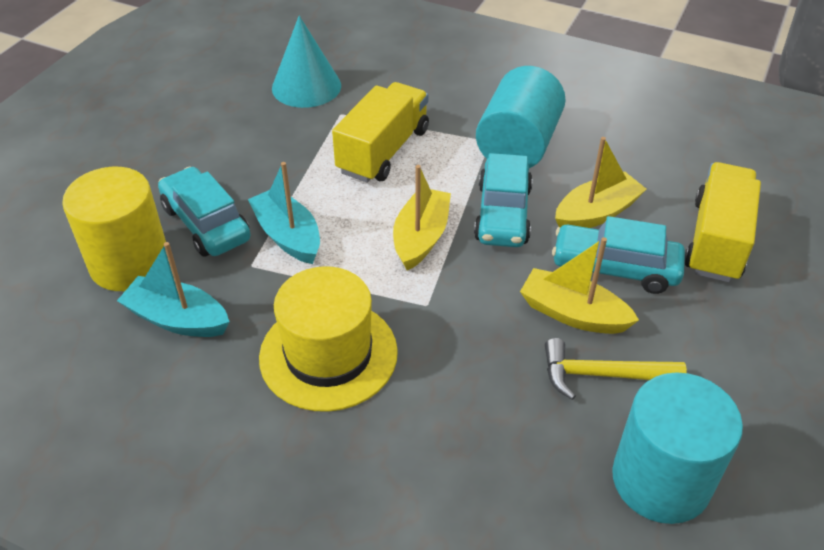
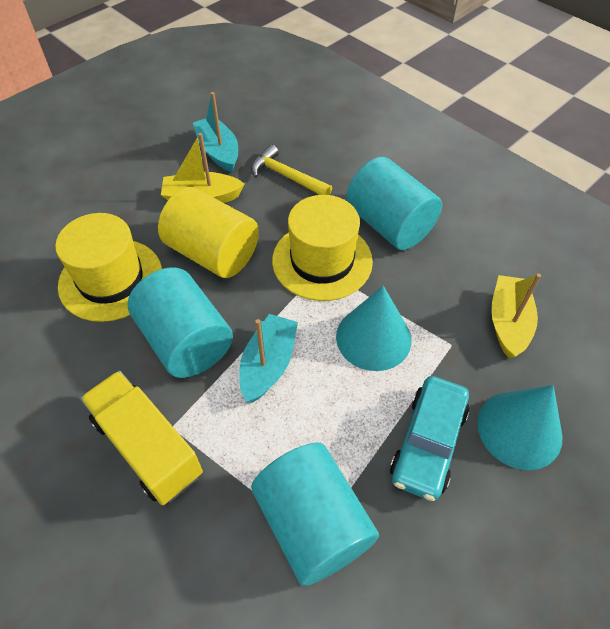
turquoise car: [158,167,251,257] [474,153,533,247] [552,216,685,294] = 3 -> [390,376,469,501] = 1
turquoise cone: [272,16,341,108] = 1 -> [336,286,411,371] [477,385,563,470] = 2
turquoise cylinder: [476,66,566,168] [612,372,743,524] = 2 -> [128,267,233,378] [251,443,379,586] [346,157,442,250] = 3
yellow boat: [393,165,451,271] [520,237,639,334] [555,137,647,228] = 3 -> [161,133,245,203] [491,273,541,359] = 2
yellow hat: [259,266,398,412] = 1 -> [55,213,162,322] [272,195,373,301] = 2
yellow truck: [332,82,429,183] [685,162,761,282] = 2 -> [80,371,203,505] = 1

